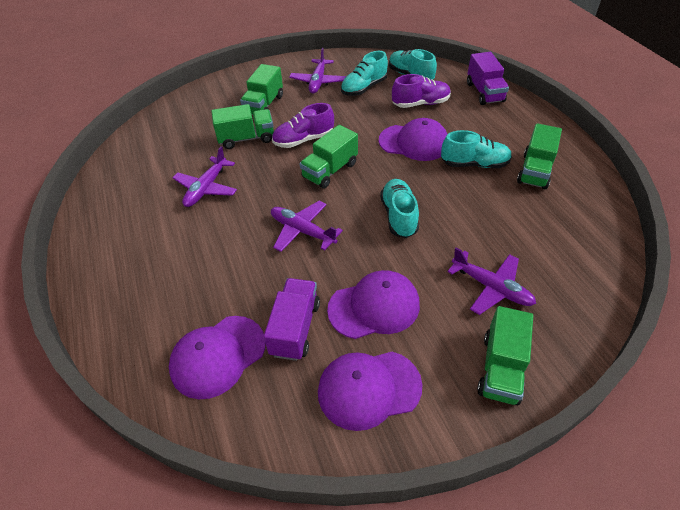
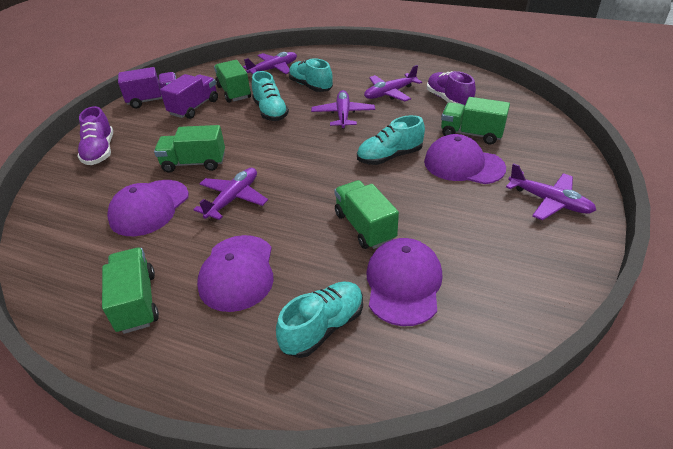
purple plane: [173,146,237,207] [271,201,343,252] [289,48,346,93] [447,248,536,315] = 4 -> [193,168,268,220] [243,52,297,74] [311,90,375,129] [364,65,422,101] [506,163,596,220] = 5

